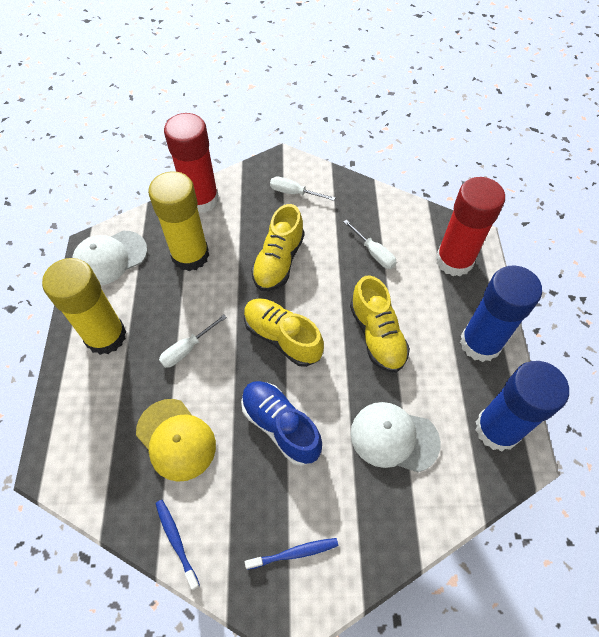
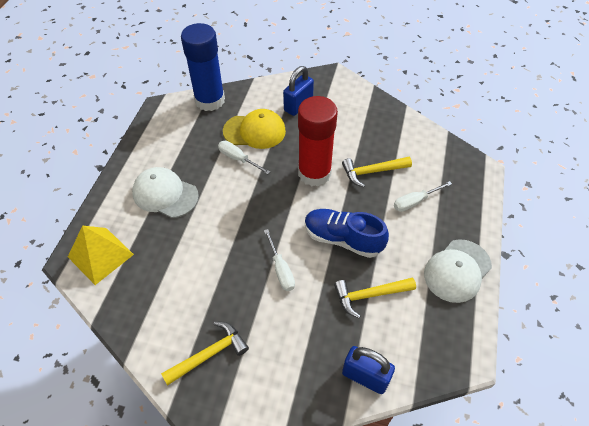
blue glue stick: [460,265,542,362] [475,361,569,451] = 2 -> [181,23,225,111] = 1
blue padlock: none = 0 -> [283,66,314,116] [342,346,395,394] = 2
blue toothbrush: [155,500,200,590] [245,538,338,570] = 2 -> none = 0
red glue stick: [164,113,219,213] [436,177,505,276] = 2 -> [298,96,338,186] = 1
yellow glue stick: [42,258,126,355] [148,171,209,271] = 2 -> none = 0
yellow hammer: none = 0 -> [161,322,249,385] [334,277,416,318] [342,157,412,187] = 3
yellow pyramid: none = 0 -> [68,225,134,285] = 1
yellow shoe: [244,298,324,367] [251,204,304,291] [350,275,410,373] = 3 -> none = 0

